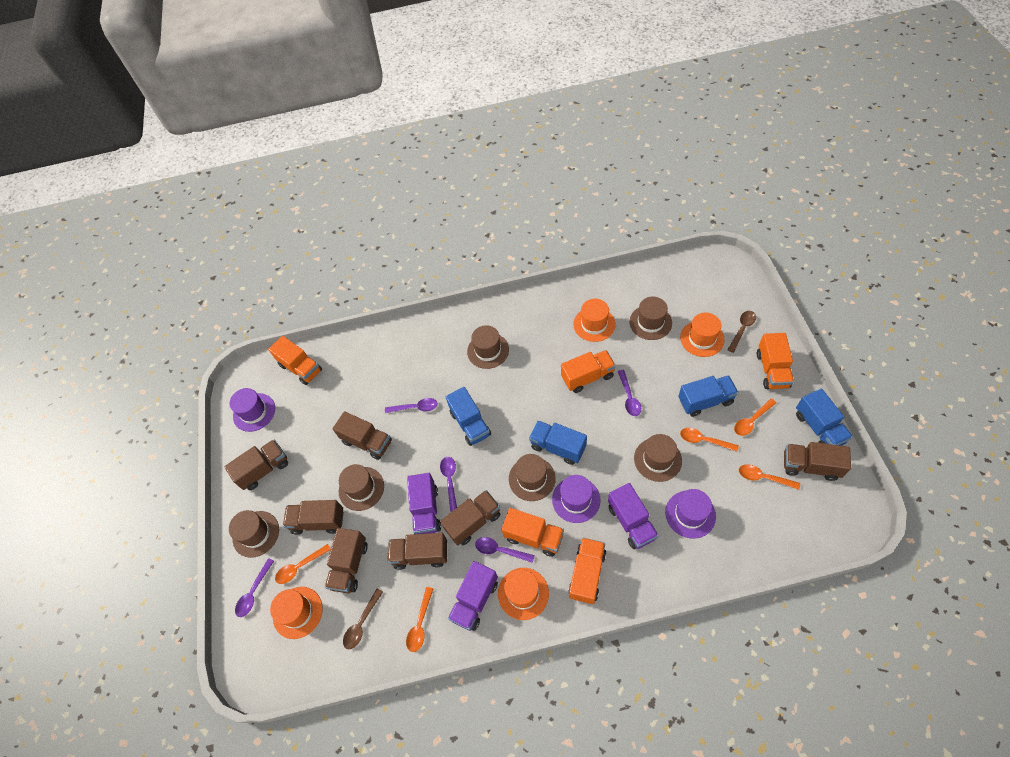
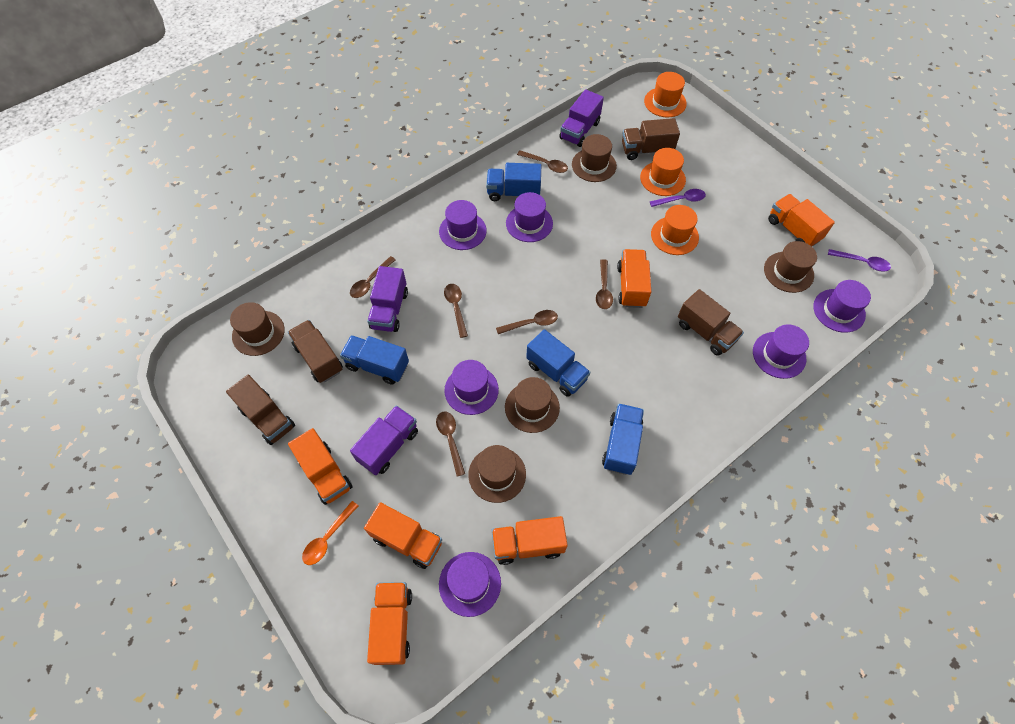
brown hat: [229,510,279,558] [339,464,384,511] [467,325,509,369] [509,454,556,501] [629,297,672,340] [634,434,682,482] = 6 -> [230,302,284,356] [468,445,526,503] [505,377,560,433] [572,134,617,182] [764,241,817,293] = 5
brown spoon: [343,589,383,649] [728,311,756,353] = 2 -> [350,256,396,298] [436,411,465,477] [444,284,468,338] [496,310,558,334] [517,150,568,173] [596,259,613,309] = 6
brown truck: [224,439,288,490] [283,500,344,535] [325,528,368,593] [333,411,392,460] [387,533,447,570] [440,490,500,546] [784,442,851,481] = 7 -> [226,375,295,445] [288,320,343,383] [622,118,680,160] [678,289,744,356] = 4
orange hat: [270,587,322,639] [498,568,549,620] [573,299,616,342] [680,313,725,357] = 4 -> [640,148,686,196] [644,72,687,117] [651,205,699,255] = 3
orange spoon: [275,544,331,584] [406,587,433,652] [680,428,739,452] [734,399,776,436] [739,464,800,490] = 5 -> [302,501,358,565] = 1
orange truck: [268,336,322,385] [501,508,564,557] [561,350,616,393] [568,537,606,604] [757,333,794,389] = 5 -> [288,428,353,505] [364,502,442,569] [367,582,412,665] [492,516,567,565] [617,249,651,308] [768,194,835,246] = 6
purple hat: [229,388,275,432] [552,475,600,523] [665,489,716,538] = 3 -> [439,200,487,250] [439,552,501,617] [444,360,499,415] [506,192,553,242] [753,324,809,379] [813,280,871,333] = 6
purple spoon: [235,558,274,617] [385,398,438,413] [440,457,457,512] [475,537,535,563] [618,370,641,416] = 5 -> [650,189,706,207] [828,249,891,271] = 2

